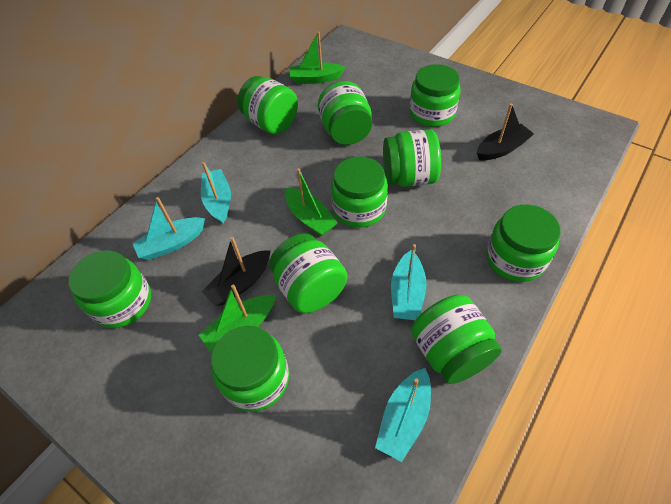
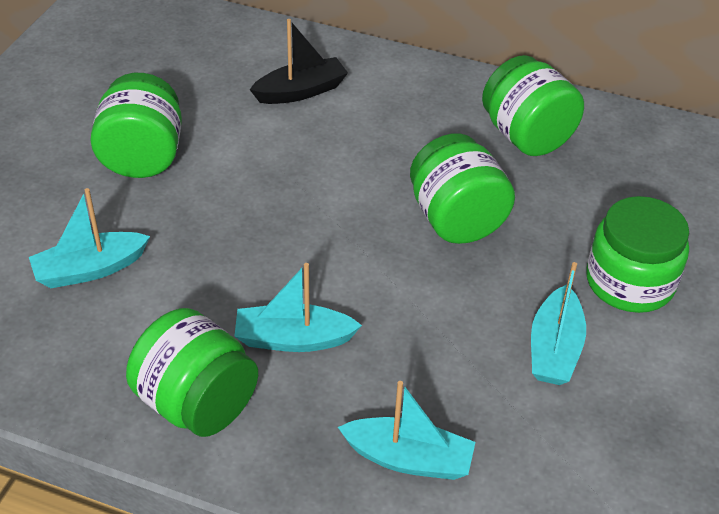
black boat: [201,237,271,306] [477,104,534,160] = 2 -> [250,19,348,104] = 1
green boat: [199,284,276,353] [285,168,338,236] [290,31,345,84] = 3 -> none = 0
green jar: [69,250,151,328] [211,326,289,412] [238,76,298,134] [269,233,347,313] [318,81,372,145] [331,156,388,228] [383,129,441,187] [409,64,461,127] [411,295,502,384] [486,205,561,282] = 10 -> [90,73,182,178] [126,308,258,437] [410,133,515,244] [482,55,584,156] [586,196,689,313] = 5

